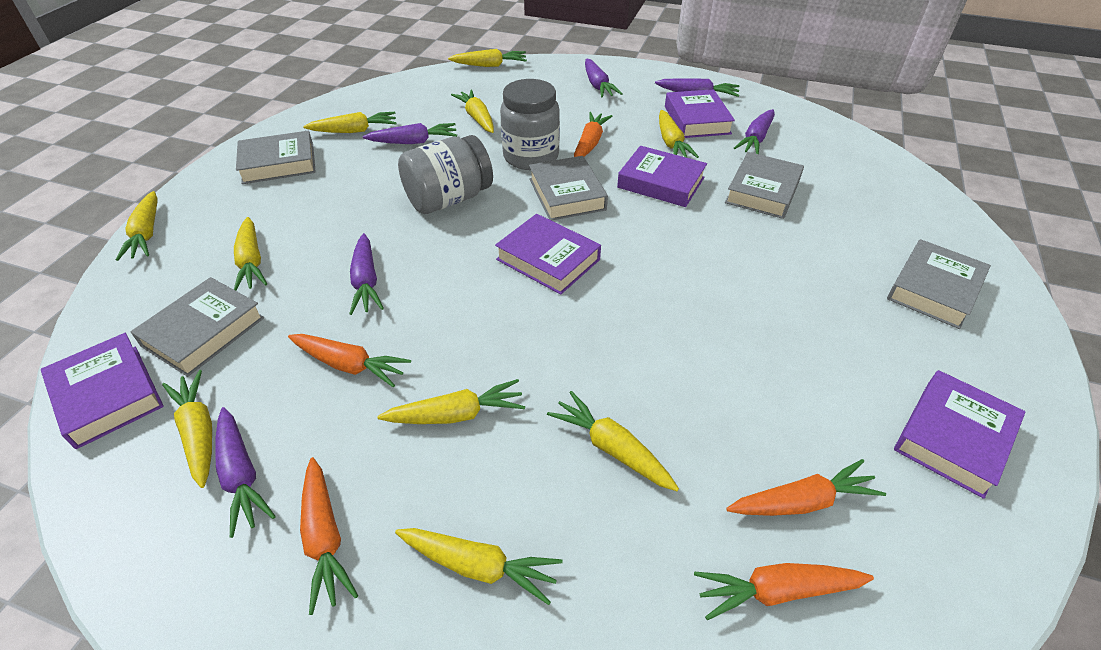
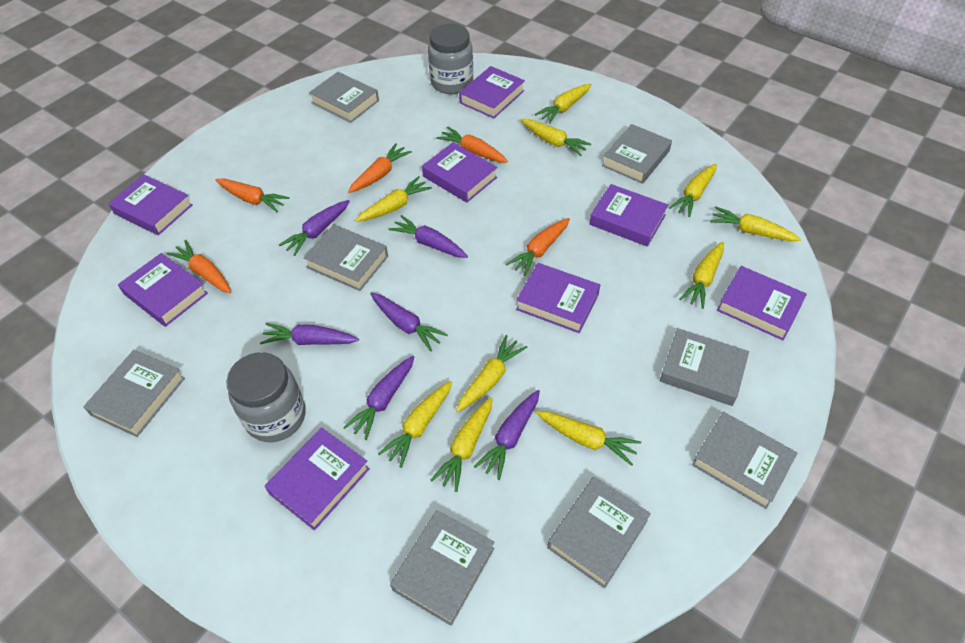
grey book: [131,277,264,377] [236,131,316,184] [529,156,608,221] [725,152,804,219] [887,239,991,329] = 5 -> [83,350,185,437] [303,224,388,291] [309,72,379,123] [390,510,495,626] [547,477,651,588] [602,124,672,184] [660,328,749,406] [692,412,797,509] = 8
purple book: [41,333,164,449] [495,214,601,295] [617,146,707,207] [665,89,735,138] [894,370,1026,499] = 5 -> [108,175,193,235] [118,253,208,327] [264,428,370,530] [422,142,497,203] [459,66,525,119] [516,263,600,333] [589,184,668,247] [717,266,807,340] = 8

